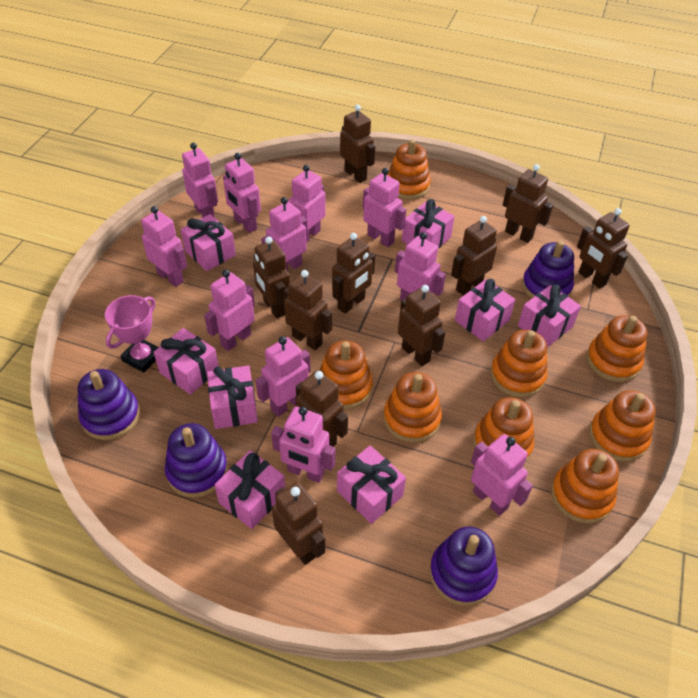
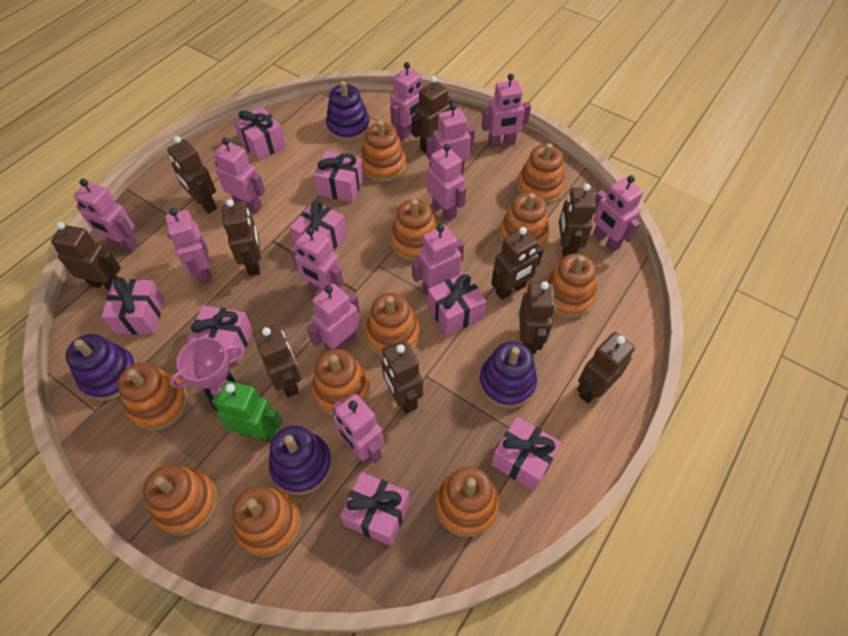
green robot: none = 0 -> [212,381,282,442] = 1
orange stacking toy: [320,340,373,409] [384,372,442,443] [387,139,431,200] [473,397,534,462] [491,330,548,398] [551,449,619,524] [586,315,647,382] [589,390,656,462] = 8 -> [117,363,188,430] [143,465,218,535] [233,486,301,557] [312,349,370,416] [360,120,406,182] [365,293,420,357] [390,199,437,261] [435,466,499,537] [499,193,549,248] [517,143,565,205] [545,254,596,318] = 11
pink robot: [141,206,187,287] [182,143,218,218] [204,270,255,351] [223,153,261,233] [256,336,310,417] [261,197,308,271] [271,406,335,483] [289,165,326,243] [363,168,406,247] [395,232,446,300] [471,434,533,516] = 11 -> [74,179,139,252] [165,208,212,284] [214,138,265,213] [290,227,343,291] [307,284,360,351] [332,394,384,464] [390,62,427,140] [412,224,464,296] [426,103,475,172] [427,144,466,221] [482,74,531,148] [593,175,643,252] = 12

